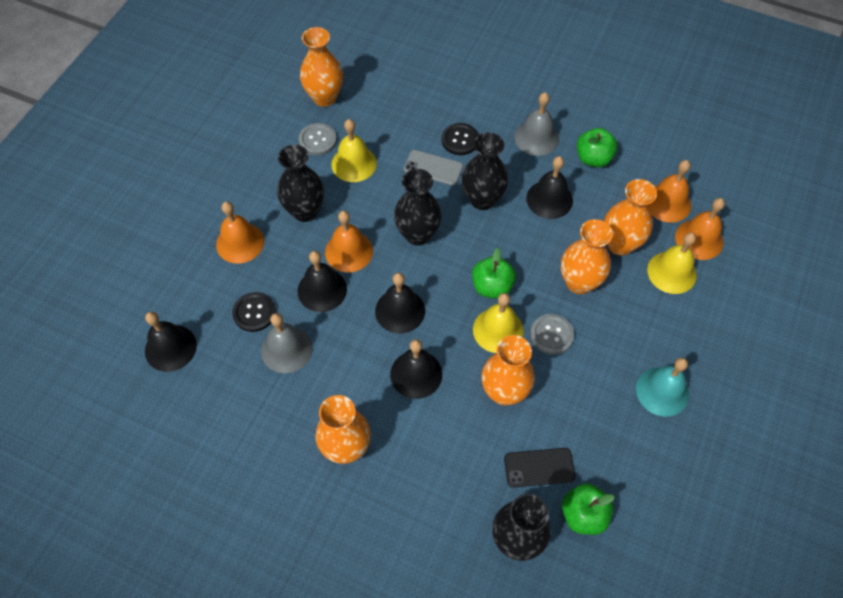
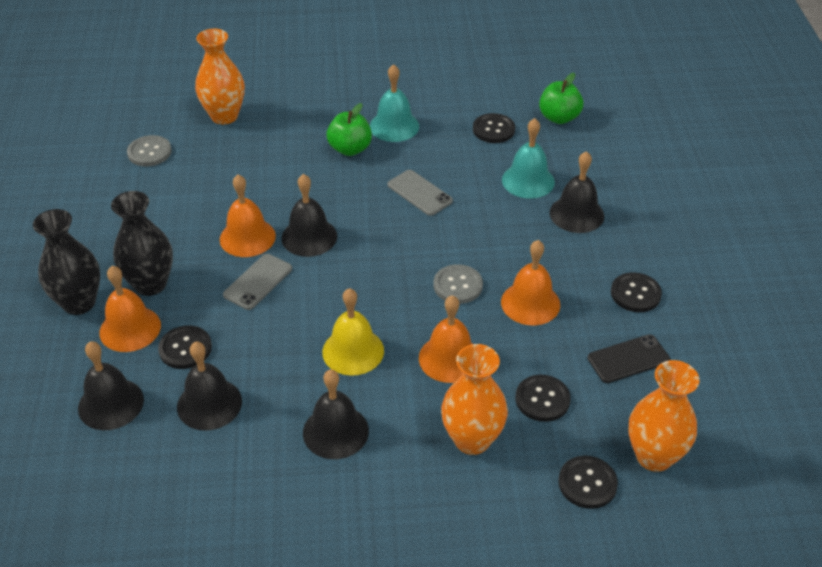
black button: [232,292,276,332] [441,123,479,155] = 2 -> [158,326,212,369] [473,113,515,143] [516,375,571,422] [558,455,618,509] [611,272,662,312] = 5
black vase: [277,144,324,222] [394,169,442,246] [462,133,508,210] [492,494,551,561] = 4 -> [33,209,100,315] [111,191,173,296] = 2
green apple: [472,248,516,299] [562,483,615,535] [577,128,617,167] = 3 -> [327,103,372,156] [539,73,584,124] = 2
grey bell: [261,313,313,373] [514,92,559,156] = 2 -> none = 0
grey phone: [403,150,463,186] = 1 -> [223,254,292,310] [387,170,453,216] = 2
orange vase: [300,27,343,107] [315,395,371,464] [481,335,535,405] [561,219,613,294] [604,179,657,256] = 5 -> [195,29,245,124] [441,344,508,455] [628,360,699,472] = 3
turquoise bell: [636,358,689,417] = 1 -> [370,64,419,142] [502,118,555,198] = 2
yellow bell: [331,119,377,182] [473,293,524,353] [647,232,697,294] = 3 -> [322,288,384,376] = 1

